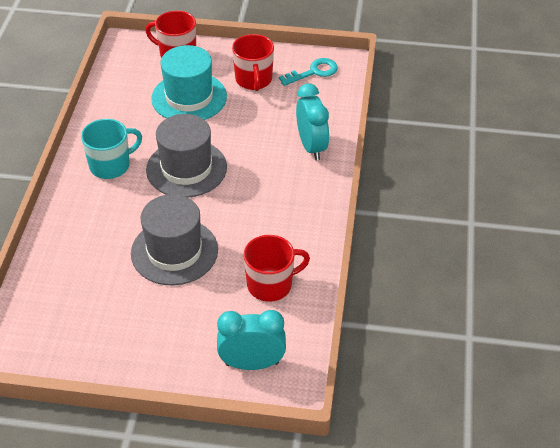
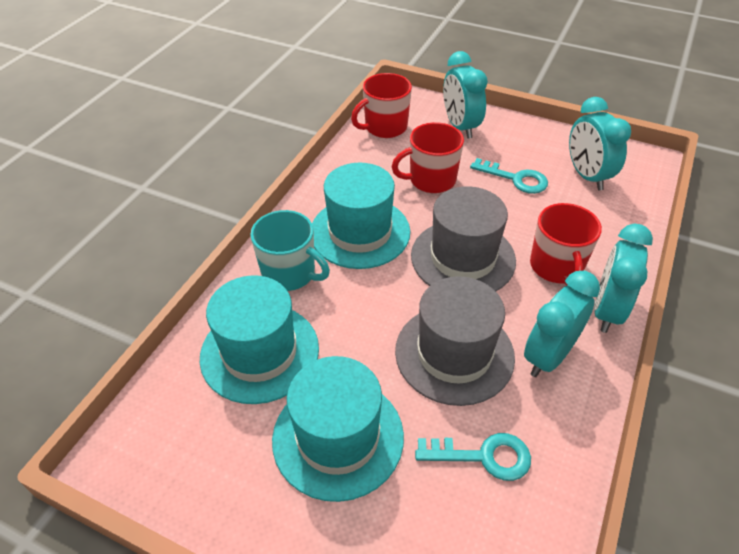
turquoise clock: [217,310,286,370] [296,83,329,161] = 2 -> [443,51,488,139] [524,271,600,377] [569,97,631,190] [594,224,653,333] = 4
turquoise hat: [151,45,227,120] = 1 -> [200,275,319,404] [272,356,404,502] [312,163,410,269] = 3
turquoise key: [279,58,338,86] = 1 -> [415,433,531,481] [470,158,548,194] = 2

